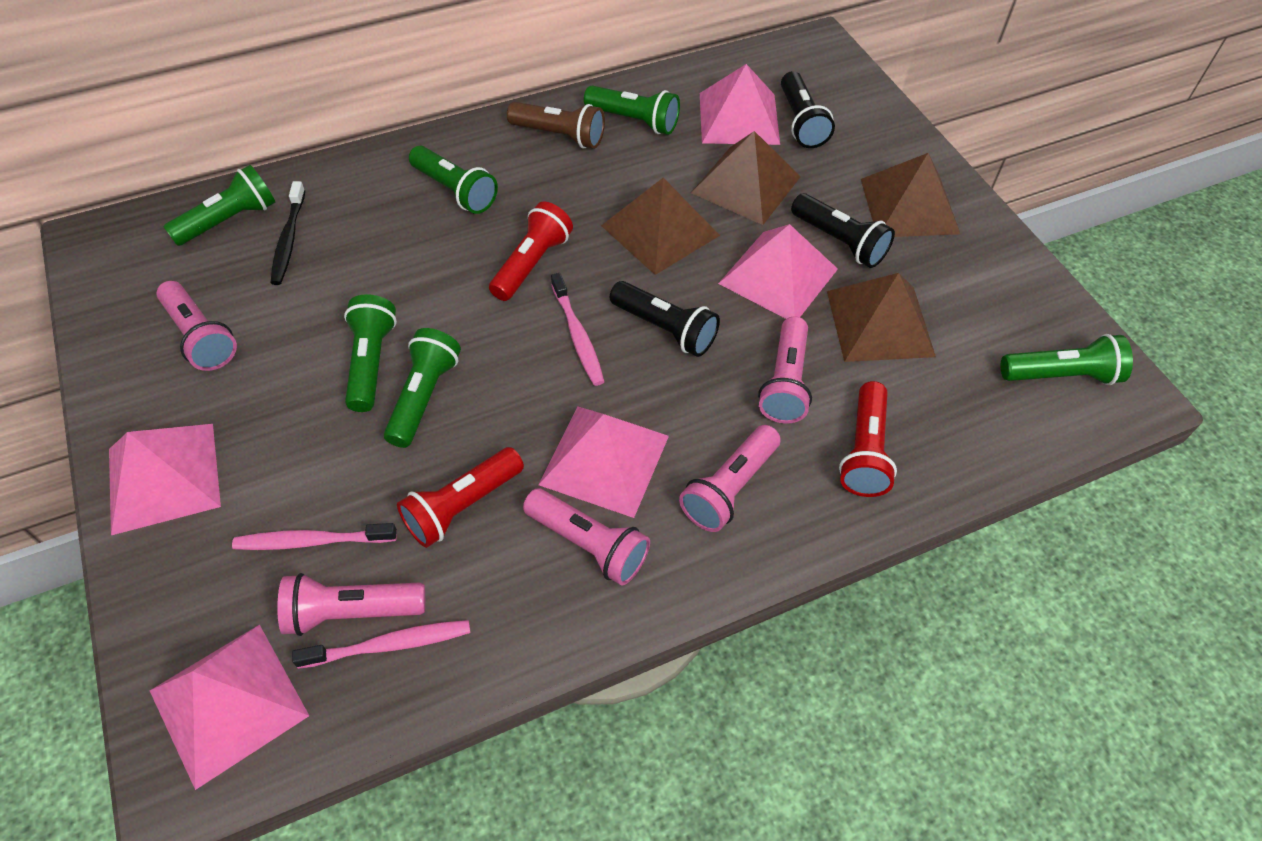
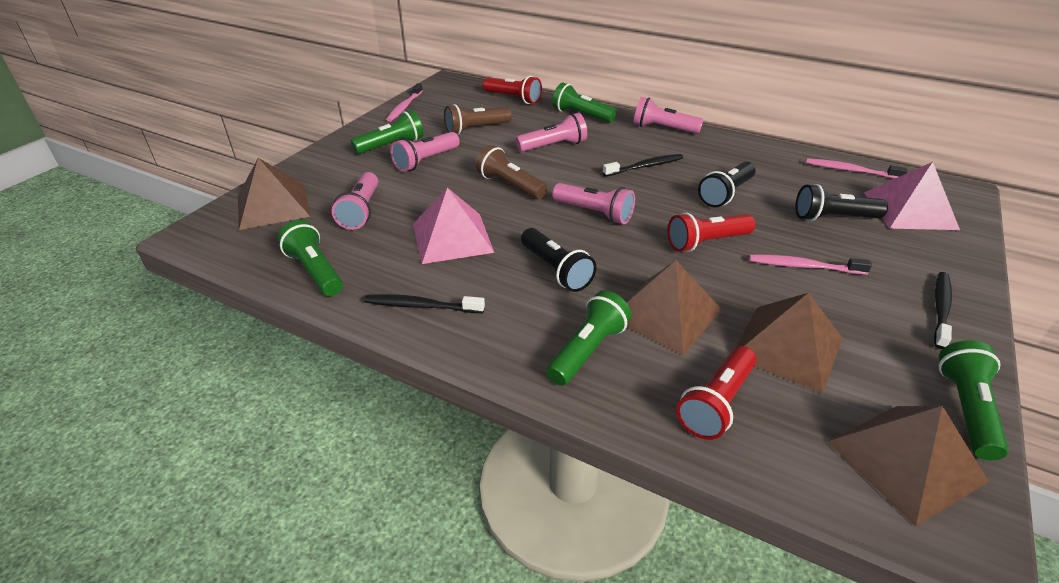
black toothbrush: [270,181,305,285] = 1 -> [364,294,485,313] [603,154,683,176] [934,272,952,349] = 3
brown flashlight: [507,102,605,149] = 1 -> [444,104,512,135] [476,145,547,199] = 2
green flashlight: [163,165,275,246] [344,294,397,412] [384,328,461,448] [409,146,498,214] [584,85,680,135] [1001,334,1133,385] = 6 -> [278,220,343,296] [351,110,424,154] [546,291,631,386] [552,83,616,123] [938,340,1009,460] = 5
pink pyramid: [109,424,221,535] [150,624,309,790] [539,407,669,518] [700,64,780,145] [718,224,838,319] = 5 -> [413,188,494,264] [864,162,960,230] = 2

